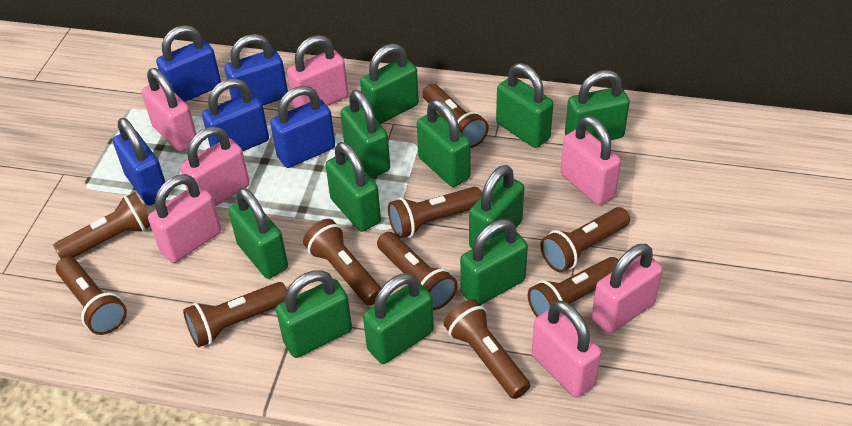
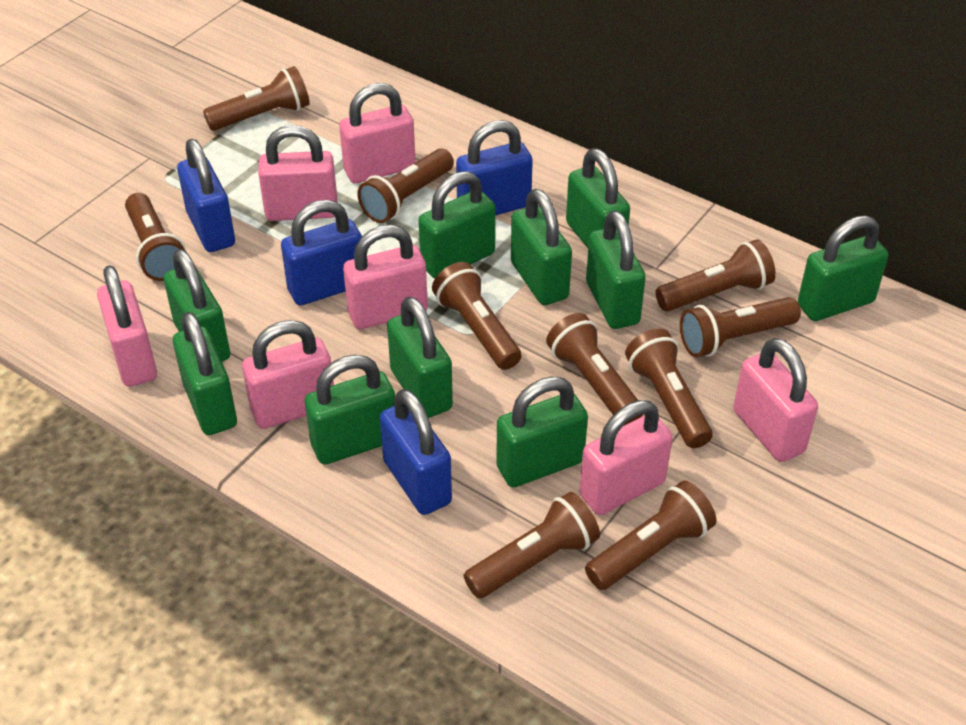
blue padlock: [113,118,169,206] [156,25,221,102] [202,78,269,151] [224,34,288,105] [270,86,335,168] = 5 -> [177,139,235,252] [281,200,362,305] [380,389,452,515] [456,120,533,216] = 4
green padlock: [228,188,288,279] [276,270,352,358] [325,142,381,232] [340,90,390,178] [360,43,419,124] [363,273,434,364] [417,100,471,187] [460,219,528,305] [469,165,524,249] [496,63,553,148] [565,70,630,142] = 11 -> [163,249,230,362] [173,312,237,435] [305,355,395,465] [387,296,453,418] [418,171,496,279] [496,376,588,487] [511,189,572,305] [566,148,630,248] [586,210,646,329] [798,215,888,321] = 10

